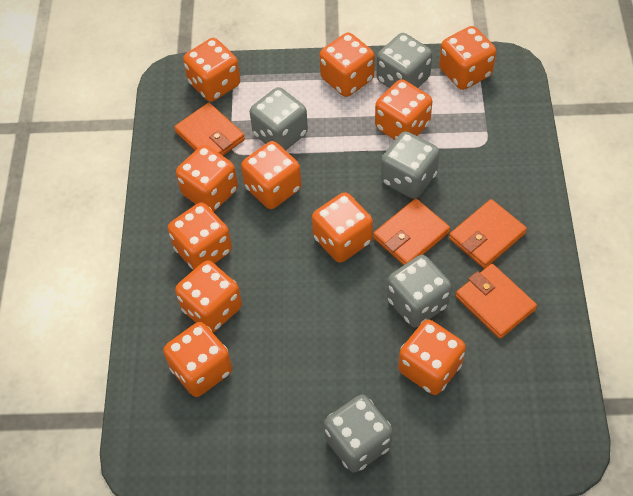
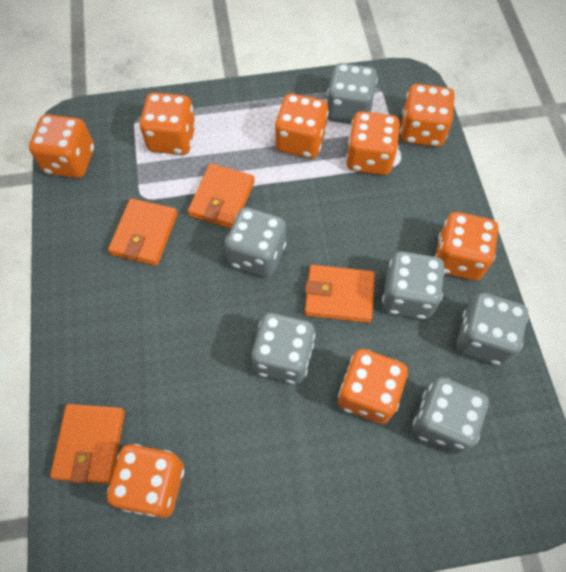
grey dice: [250,87,308,150] [324,395,393,473] [377,33,432,88] [381,131,440,199] [387,255,452,328] = 5 -> [225,207,286,277] [251,313,315,384] [327,63,378,124] [382,251,445,319] [413,377,489,454] [457,293,528,365] = 6
orange dice: [163,322,232,397] [168,202,232,270] [175,260,242,332] [176,145,238,212] [183,38,241,102] [241,141,301,209] [312,192,373,263] [320,33,375,97] [375,79,432,140] [398,320,466,395] [439,26,496,90] = 11 -> [29,114,94,178] [107,444,184,518] [139,93,196,155] [275,93,329,158] [338,349,408,424] [346,111,400,175] [400,84,455,147] [435,212,499,280] = 8

